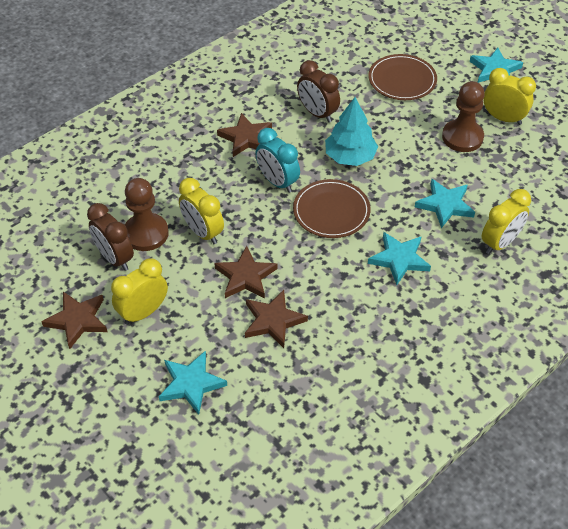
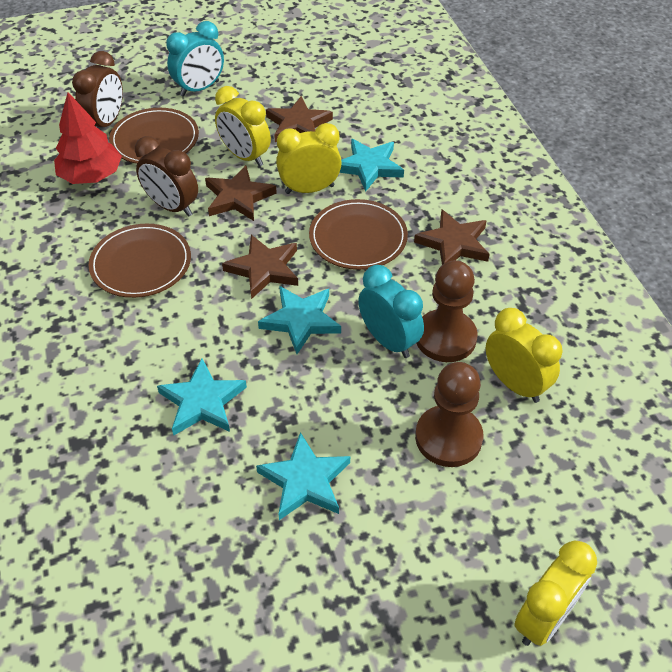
brown plate: [293,179,370,238] [368,54,437,100] = 2 -> [89,224,191,298] [109,108,199,164] [309,199,408,270] = 3
red tree: none = 0 -> [54,92,122,184] = 1
turquoise clock: [256,128,300,193] = 1 -> [166,21,224,97] [358,265,424,358] = 2
turquoise tree: [325,97,378,166] = 1 -> none = 0

